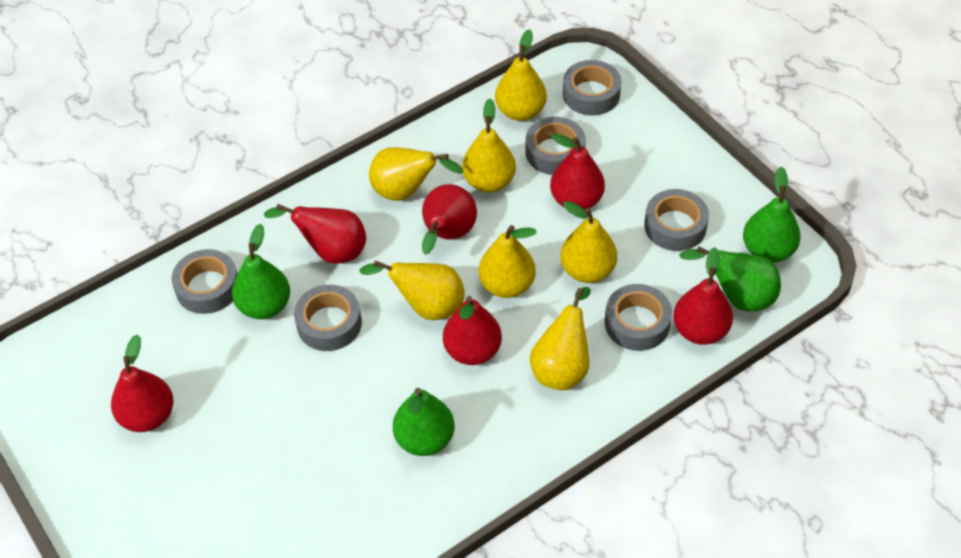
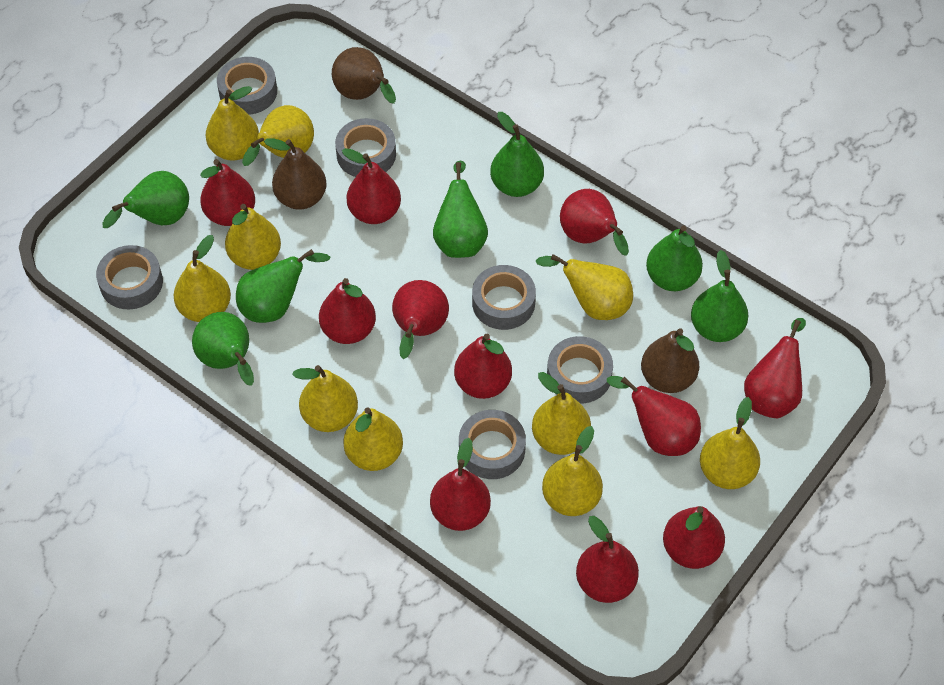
brown pear: none = 0 -> [264,138,327,210] [332,47,396,104] [641,328,699,393] = 3
green pear: [232,224,290,319] [393,388,455,456] [679,246,781,312] [743,167,801,263] = 4 -> [102,171,189,228] [192,312,254,386] [236,249,330,323] [433,160,488,258] [490,112,544,197] [646,226,703,291] [691,250,748,342] = 7
red pear: [111,334,173,432] [264,204,366,264] [422,184,477,255] [443,296,502,365] [550,134,605,210] [673,247,733,345] = 6 -> [200,159,255,226] [319,278,376,344] [342,148,401,224] [392,280,449,359] [430,438,491,531] [454,334,512,399] [560,189,629,256] [576,516,639,603] [607,376,701,456] [663,506,725,569] [744,318,806,418] = 11
yellow pear: [359,260,465,320] [369,147,463,201] [462,99,516,192] [479,225,537,298] [495,29,547,121] [530,287,591,390] [561,201,617,283] = 7 -> [174,235,231,322] [205,86,259,161] [225,204,281,270] [242,105,314,166] [292,365,358,432] [343,407,403,471] [532,372,591,455] [536,254,633,320] [542,426,603,516] [700,397,760,489] = 10

